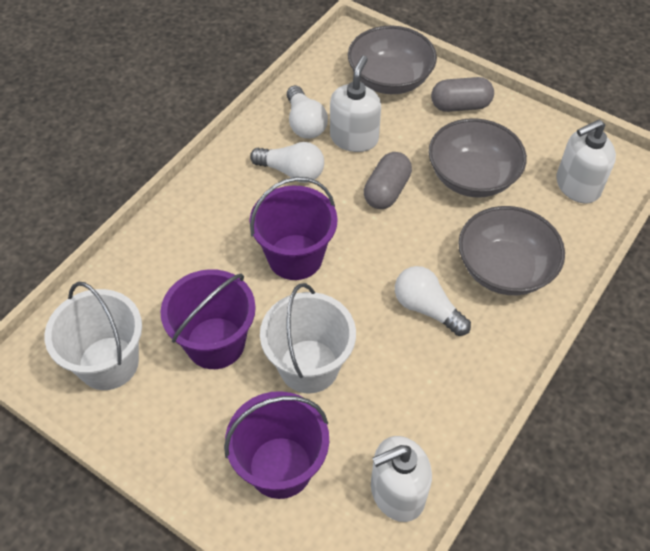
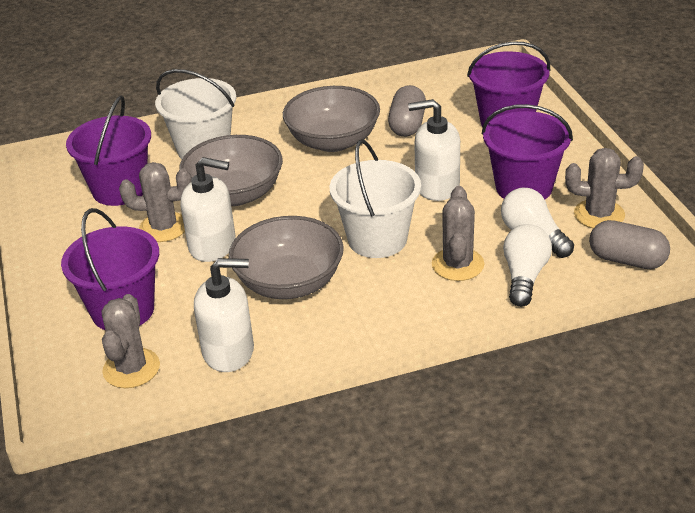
grey cactus: none = 0 -> [102,294,160,388] [119,162,192,242] [432,186,485,281] [565,148,644,228] = 4
purple bucket: [160,269,256,369] [224,391,329,499] [249,177,338,280] = 3 -> [61,208,159,330] [66,95,151,206] [467,41,550,127] [482,104,573,199] = 4
white light bulb: [250,142,324,183] [287,85,328,139] [395,266,471,336] = 3 -> [501,188,574,258] [503,224,552,307] = 2

